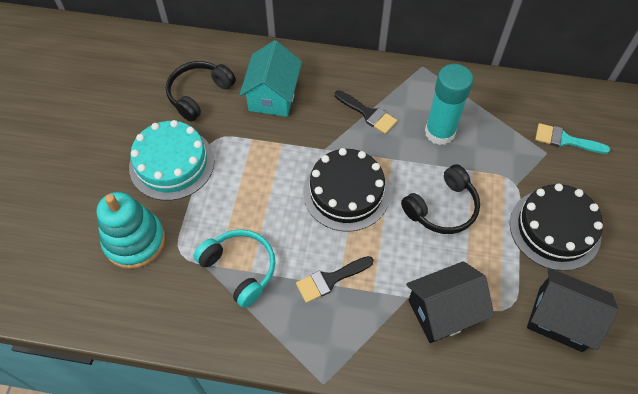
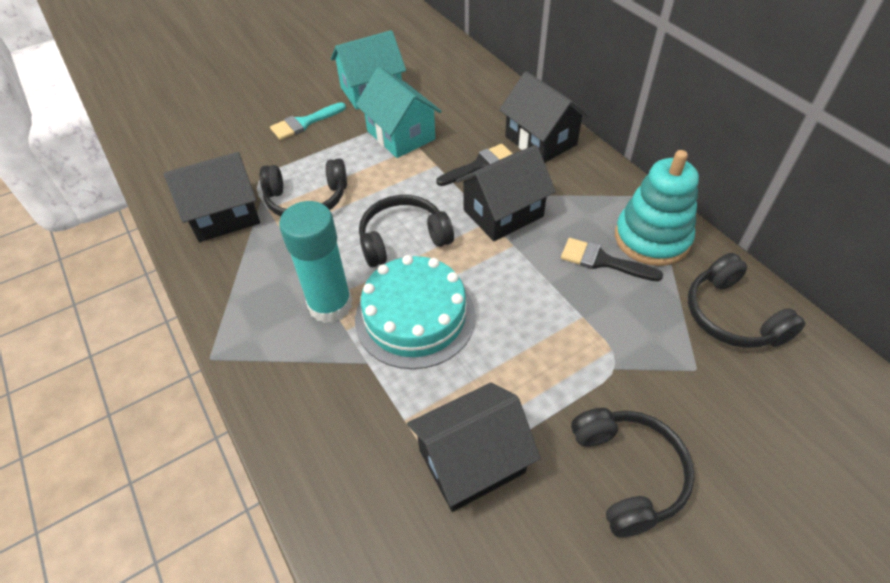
black cake: [303,148,390,232] [510,183,603,271] = 2 -> none = 0
black headphones: [166,61,236,122] [401,164,480,234] = 2 -> [260,158,347,216] [359,195,454,267] [571,408,695,537] [688,253,806,348] = 4
black house: [406,261,494,343] [527,268,618,352] = 2 -> [164,152,260,242] [407,383,541,512] [456,145,556,241] [500,71,590,163] = 4
turquoise headphones: [194,229,275,308] = 1 -> none = 0
turquoise house: [240,40,302,117] = 1 -> [331,30,406,110] [356,67,442,158] = 2

